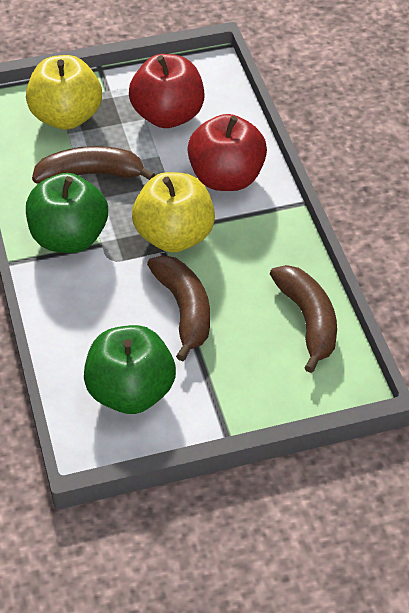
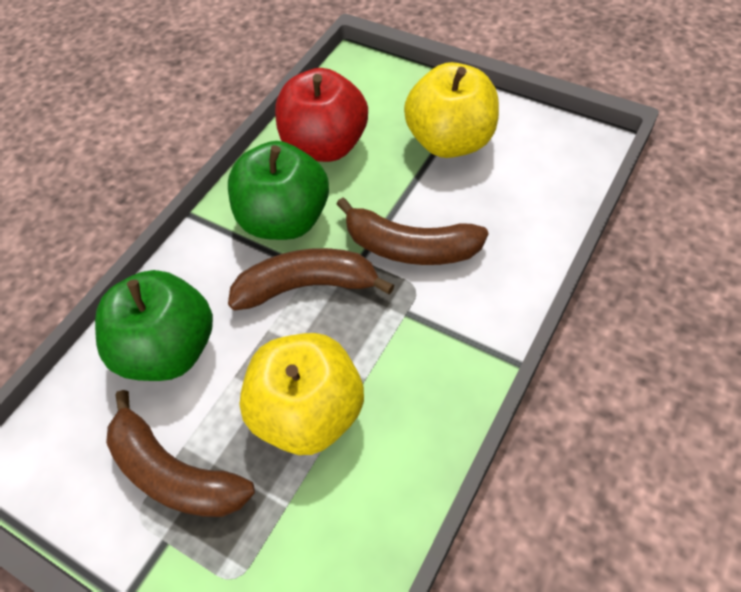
red apple: [129,54,204,128] [187,114,267,191] = 2 -> [275,68,368,162] = 1

